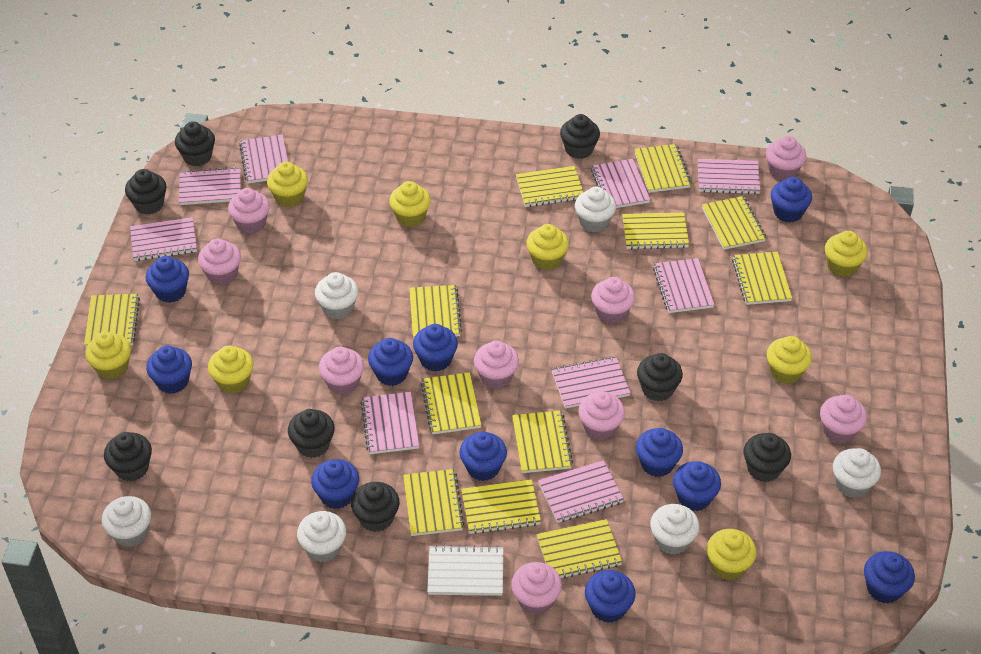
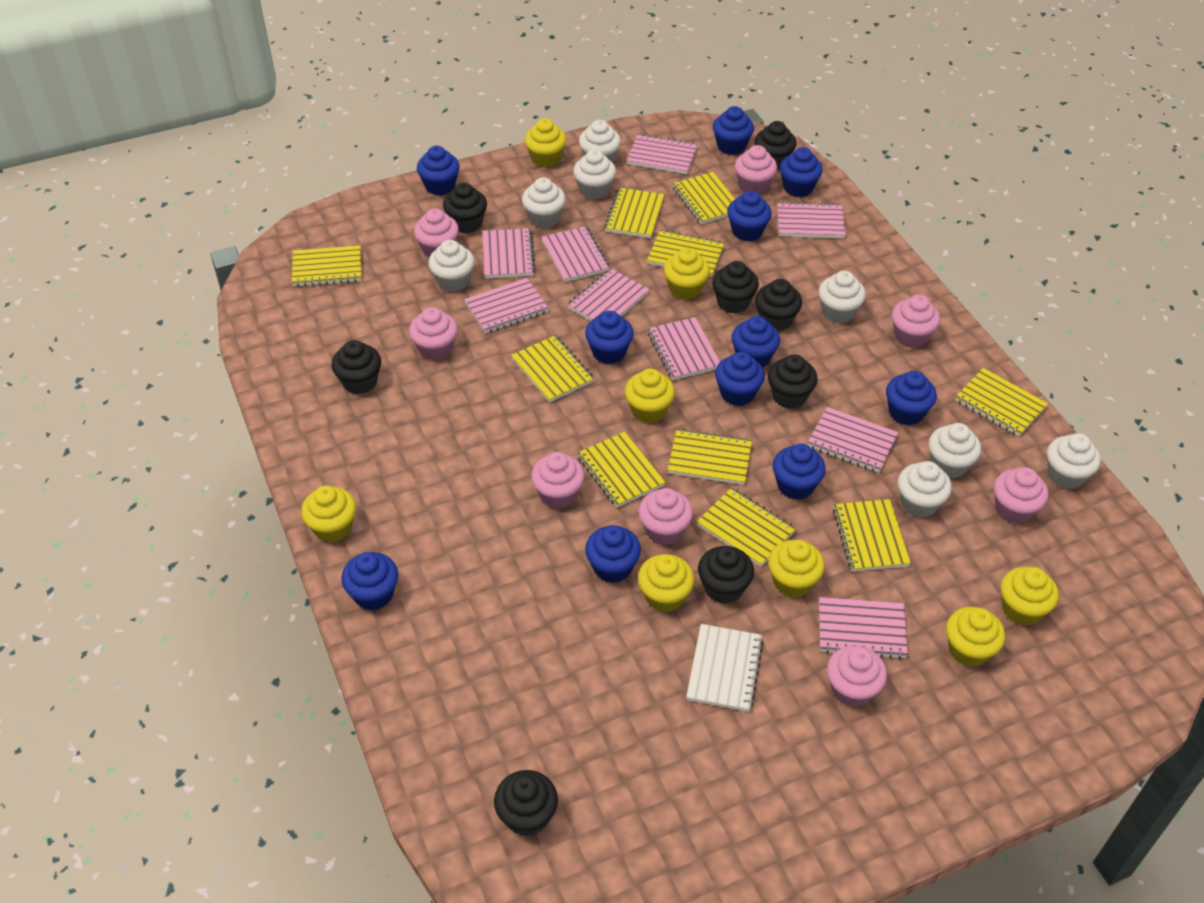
pink cupcake: [198,238,241,285] [228,188,270,234] [319,347,364,395] [474,341,519,389] [511,562,562,615] [578,391,625,440] [591,277,635,324] [766,136,806,181] [820,395,867,443] = 9 -> [409,307,458,361] [414,208,459,258] [531,452,584,509] [639,488,693,545] [735,145,777,194] [827,645,887,707] [892,295,940,348] [994,467,1048,524] = 8
white cupcake: [102,496,151,547] [297,511,346,562] [315,272,358,319] [575,187,616,232] [650,504,700,555] [833,448,881,498] = 6 -> [428,240,475,292] [522,177,566,228] [573,150,616,199] [579,120,621,162] [819,271,866,323] [898,461,952,518] [929,423,981,479] [1047,433,1101,489] = 8
yellow notebook: [84,294,140,347] [403,469,465,536] [409,285,462,339] [421,372,481,434] [461,479,541,534] [512,410,573,473] [516,166,584,207] [537,519,622,579] [622,212,689,250] [634,144,691,193] [702,196,766,250] [732,252,792,305] = 12 -> [292,245,361,287] [511,335,594,402] [577,432,665,508] [604,187,664,238] [647,230,724,277] [668,428,752,485] [672,172,735,224] [697,487,796,567] [833,499,911,572] [955,368,1048,436] = 10

